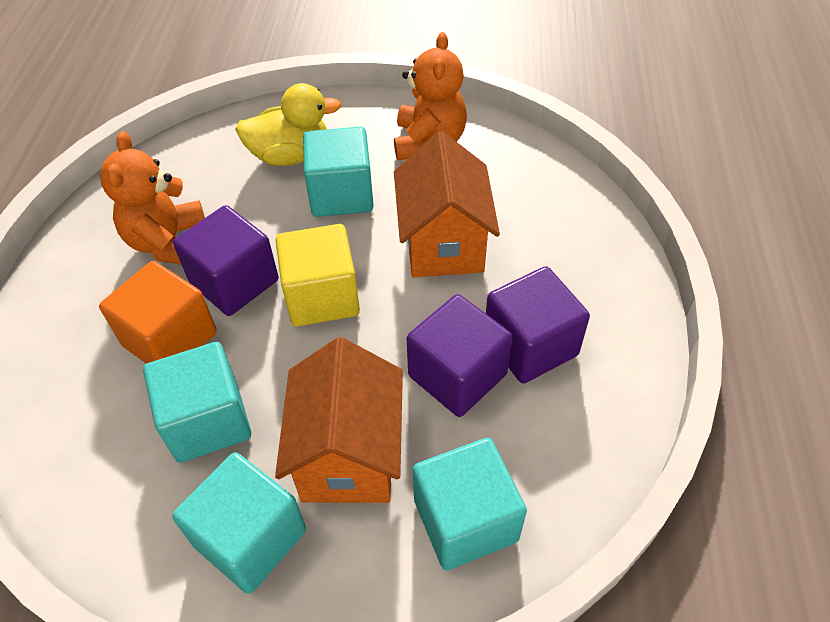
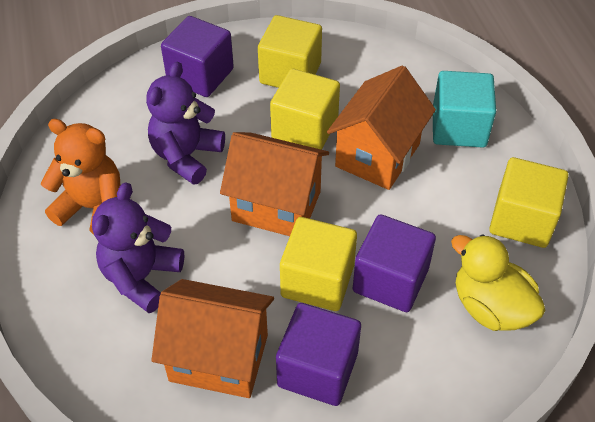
orange cube: [99,261,217,364] = 1 -> none = 0
orange house: [275,337,403,503] [394,132,500,277] = 2 -> [151,279,274,398] [220,132,329,236] [327,66,436,190] = 3
orange teddy bear: [100,131,205,265] [394,32,467,160] = 2 -> [41,119,120,235] = 1
purple teddy bear: none = 0 -> [92,182,184,313] [146,62,225,185] = 2
turquoise cube: [143,342,251,463] [172,452,306,594] [303,127,374,217] [413,438,527,570] = 4 -> [433,71,496,148] = 1
yellow cube: [276,224,360,327] = 1 -> [258,15,322,88] [270,69,340,150] [280,217,357,311] [489,157,569,248] = 4

